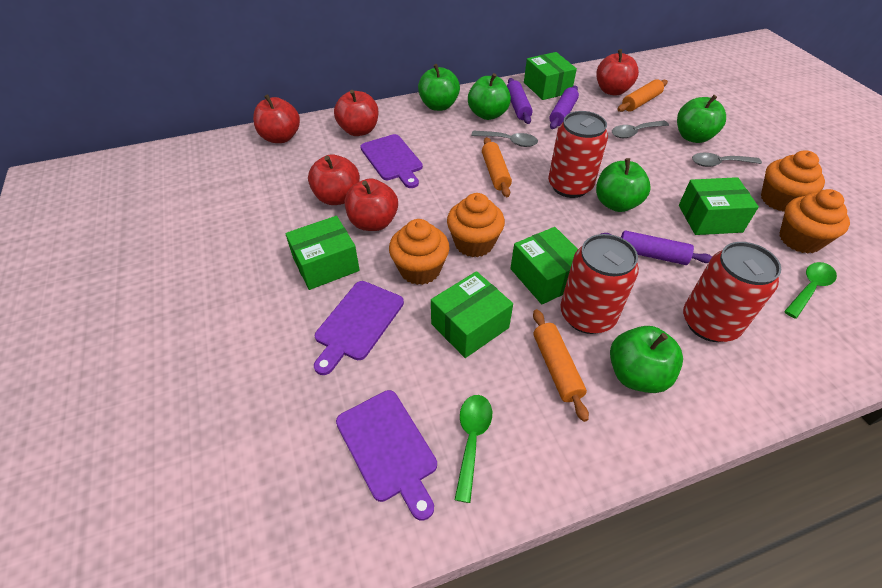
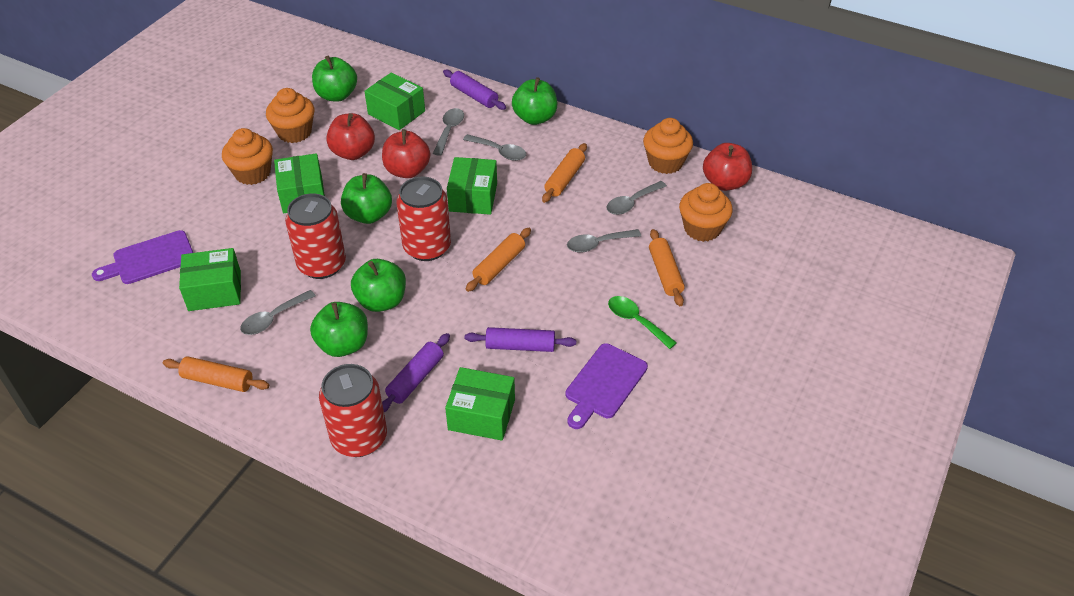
green spoon: [455,395,492,503] [784,262,837,319] = 2 -> [608,296,677,349] = 1
grey spoon: [471,130,538,147] [612,121,669,138] [692,153,762,167] = 3 -> [240,290,316,335] [433,108,464,156] [463,134,526,161] [567,229,641,253] [606,181,667,215] = 5
orange rolling pin: [482,137,512,197] [533,309,589,422] [617,79,668,112] = 3 -> [163,356,269,392] [466,228,531,292] [542,143,587,203] [649,229,685,306] = 4
purple cutting board: [314,281,404,375] [336,390,437,521] [360,134,423,188] = 3 -> [92,230,193,284] [566,343,648,429] = 2
red apple: [253,94,300,143] [308,154,360,205] [334,90,378,136] [345,178,398,231] [597,49,639,95] = 5 -> [326,113,375,160] [382,129,430,178] [703,143,752,191] = 3

